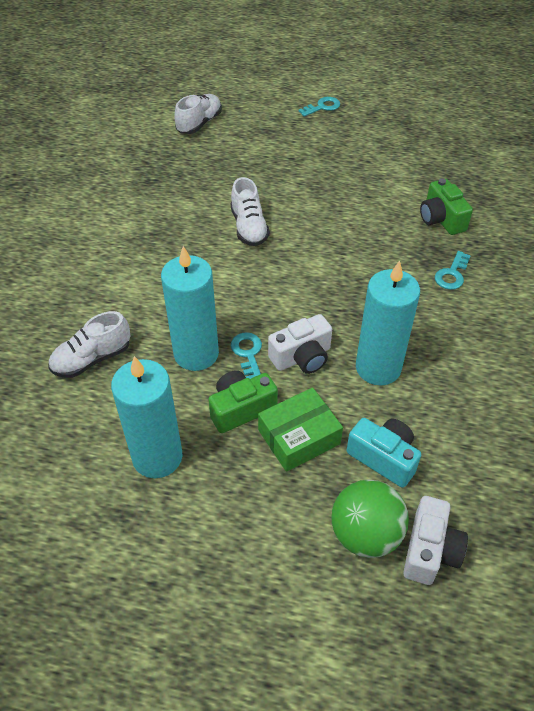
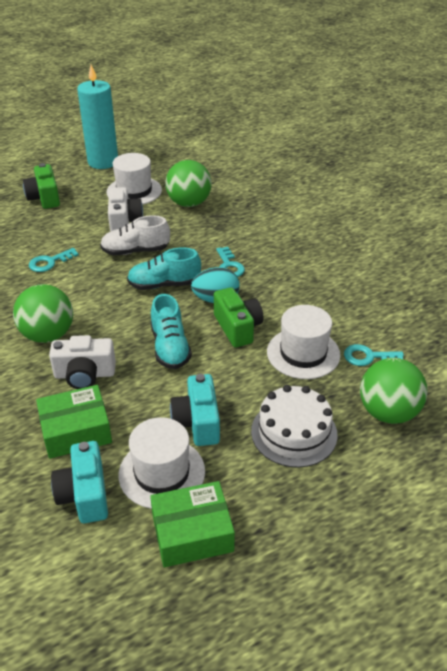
green ball: [331,479,409,558] = 1 -> [13,284,73,343] [165,160,212,207] [360,358,428,424] = 3
green box: [258,387,343,472] = 1 -> [36,385,112,459] [150,481,235,567] = 2
turquoise camera: [347,418,421,488] = 1 -> [51,441,108,523] [170,374,220,446] = 2
turquoise candle: [111,356,182,478] [161,246,219,371] [356,260,420,386] = 3 -> [77,65,118,169] = 1
turquoise egg: none = 0 -> [191,267,240,303] = 1
turquoise shoe: none = 0 -> [127,247,201,290] [151,294,192,369] = 2
white cake: none = 0 -> [251,385,338,468] = 1
white hat: none = 0 -> [107,153,162,205] [119,417,205,509] [267,305,340,379] = 3
white shoe: [49,311,130,378] [174,94,222,134] [231,177,270,246] = 3 -> [100,215,170,255] = 1

